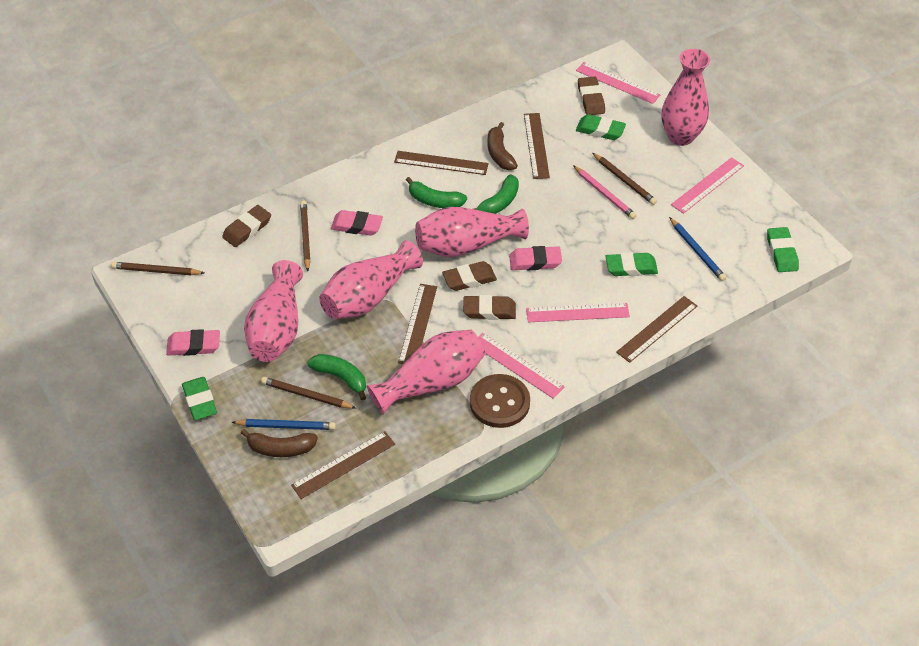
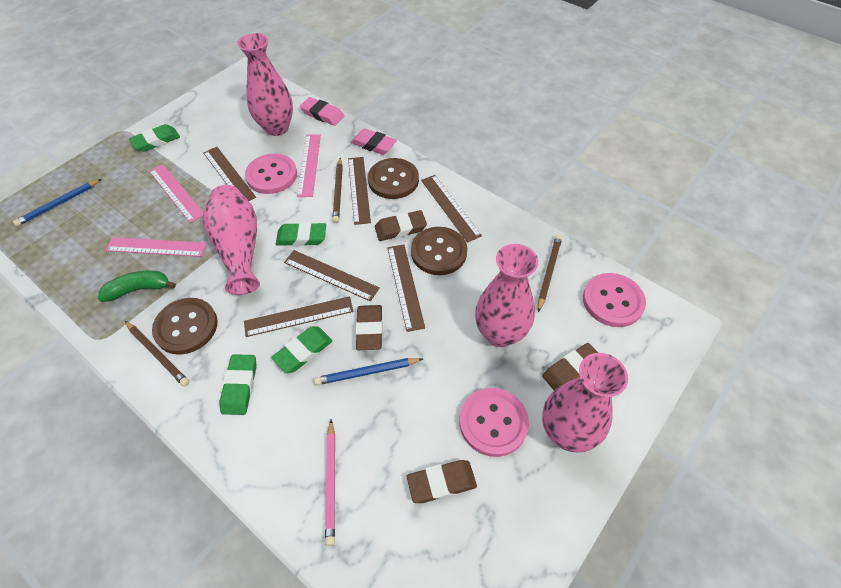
brown banana: [241,429,318,457] [487,122,518,170] = 2 -> none = 0
brown button: [470,374,530,428] = 1 -> [152,298,218,355] [368,158,419,199] [411,227,467,275] = 3
brown pencil: [111,262,204,275] [261,377,356,409] [300,200,311,271] [593,153,657,205] = 4 -> [125,321,189,387] [332,158,343,223] [538,235,562,312] = 3
brown ruler: [291,431,395,499] [394,151,489,175] [398,284,437,364] [524,113,550,179] [616,296,697,363] = 5 -> [203,147,256,201] [244,296,354,337] [284,250,380,302] [348,157,371,225] [387,245,425,332] [421,175,482,243] = 6
green banana: [307,354,366,400] [406,177,467,208] [475,175,519,214] = 3 -> [98,271,176,302] = 1
pink button: none = 0 -> [245,154,297,194] [459,388,529,457] [583,273,646,327] = 3
pink eraser: [166,329,220,356] [331,210,383,236] [509,246,562,271] = 3 -> [300,97,344,126] [351,128,397,155] = 2
pink ruler: [478,333,565,399] [526,303,630,322] [576,62,661,104] [671,157,744,214] = 4 -> [105,237,207,257] [149,164,204,223] [297,134,321,197] = 3
pink vase: [244,260,303,362] [319,240,423,319] [367,329,485,415] [415,207,529,257] [661,49,710,146] = 5 -> [203,185,260,295] [237,33,293,136] [475,244,538,347] [542,353,628,453] = 4

